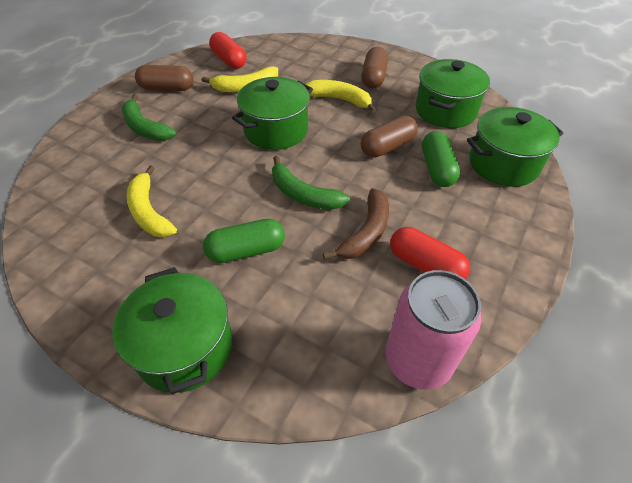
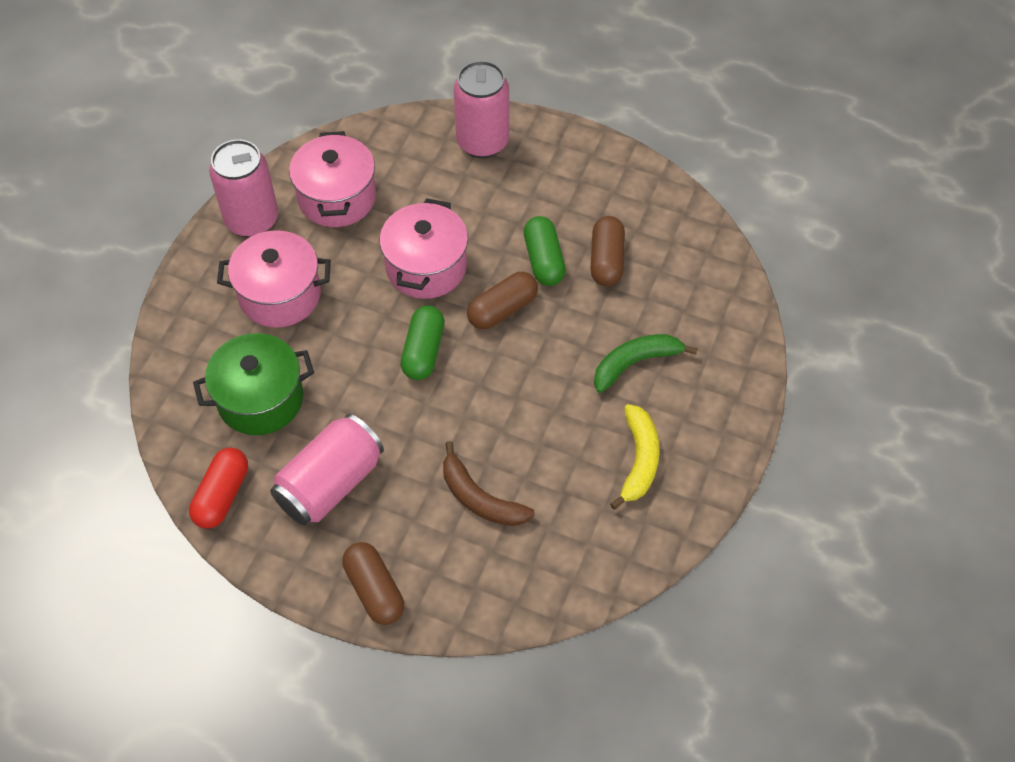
green banana: [122,94,176,141] [272,156,350,210] = 2 -> [594,334,698,393] = 1
green pot: [112,267,232,394] [232,77,313,150] [415,59,490,128] [467,107,564,187] = 4 -> [193,333,314,435] = 1
pink can: [386,270,481,390] = 1 -> [209,139,278,238] [270,414,384,526] [454,61,509,158] = 3
pink pot: none = 0 -> [217,230,331,328] [289,131,376,227] [380,198,468,299] = 3
red capsule: [209,32,246,69] [390,227,470,279] = 2 -> [189,448,248,529] = 1
yellow banana: [127,166,177,237] [202,66,278,92] [306,80,376,113] = 3 -> [610,404,660,509] = 1

